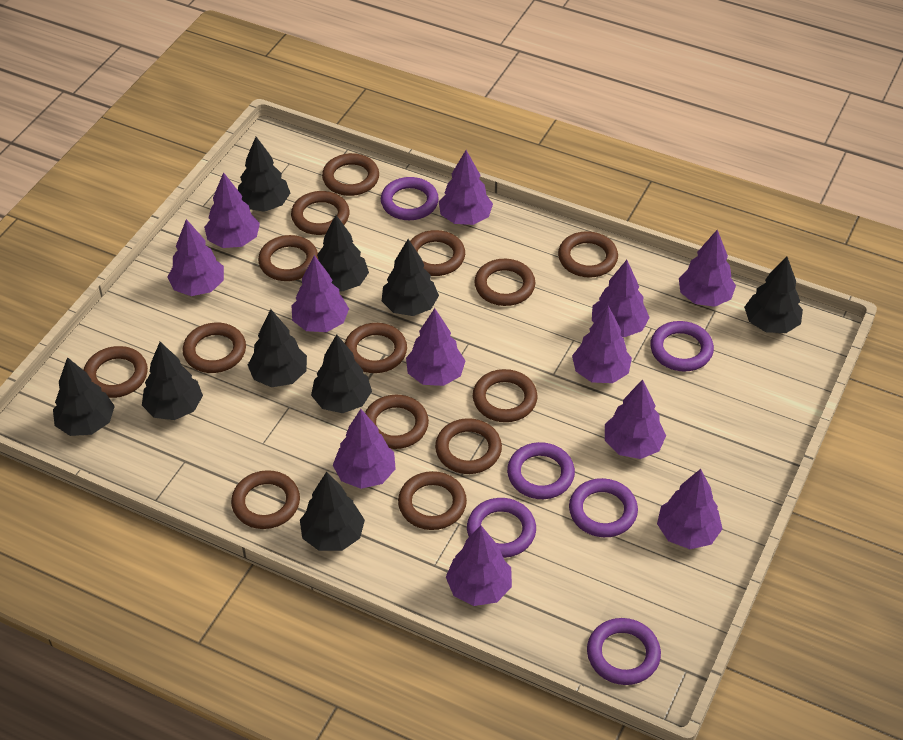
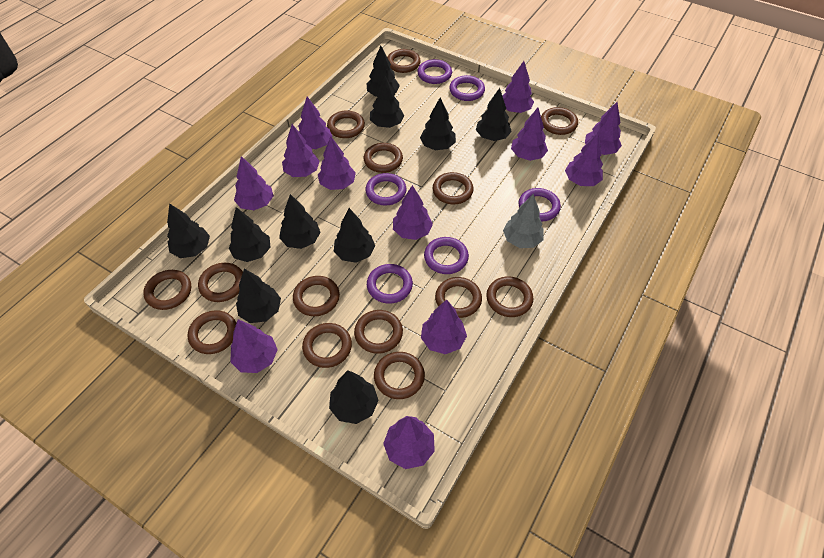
black tree: [53,357,115,436] [142,342,203,420] [238,137,290,212] [248,309,307,387] [300,471,365,551] [311,334,372,413] [317,215,369,292] [382,239,439,316] [744,257,803,333] = 9 -> [167,203,210,258] [229,207,271,262] [236,269,281,323] [279,194,321,249] [329,370,379,424] [334,208,375,263] [366,46,400,96] [370,76,404,128] [420,97,456,150] [476,88,512,141] = 10
grey tree: none = 0 -> [503,194,544,248] = 1

